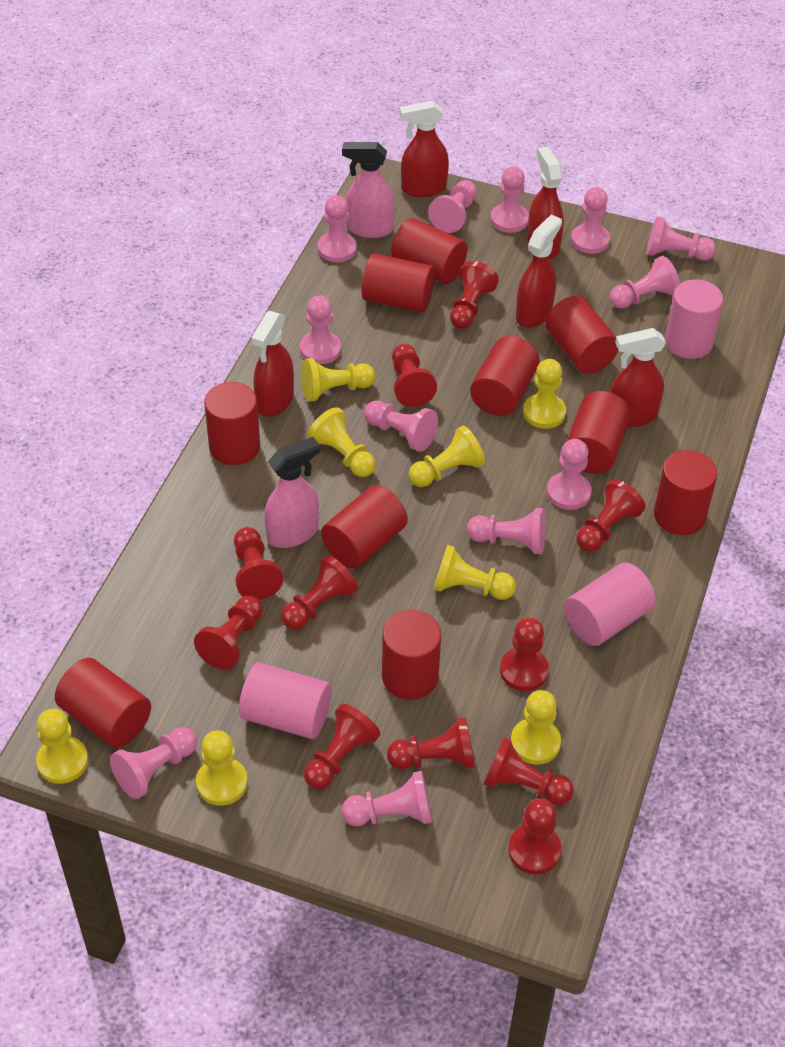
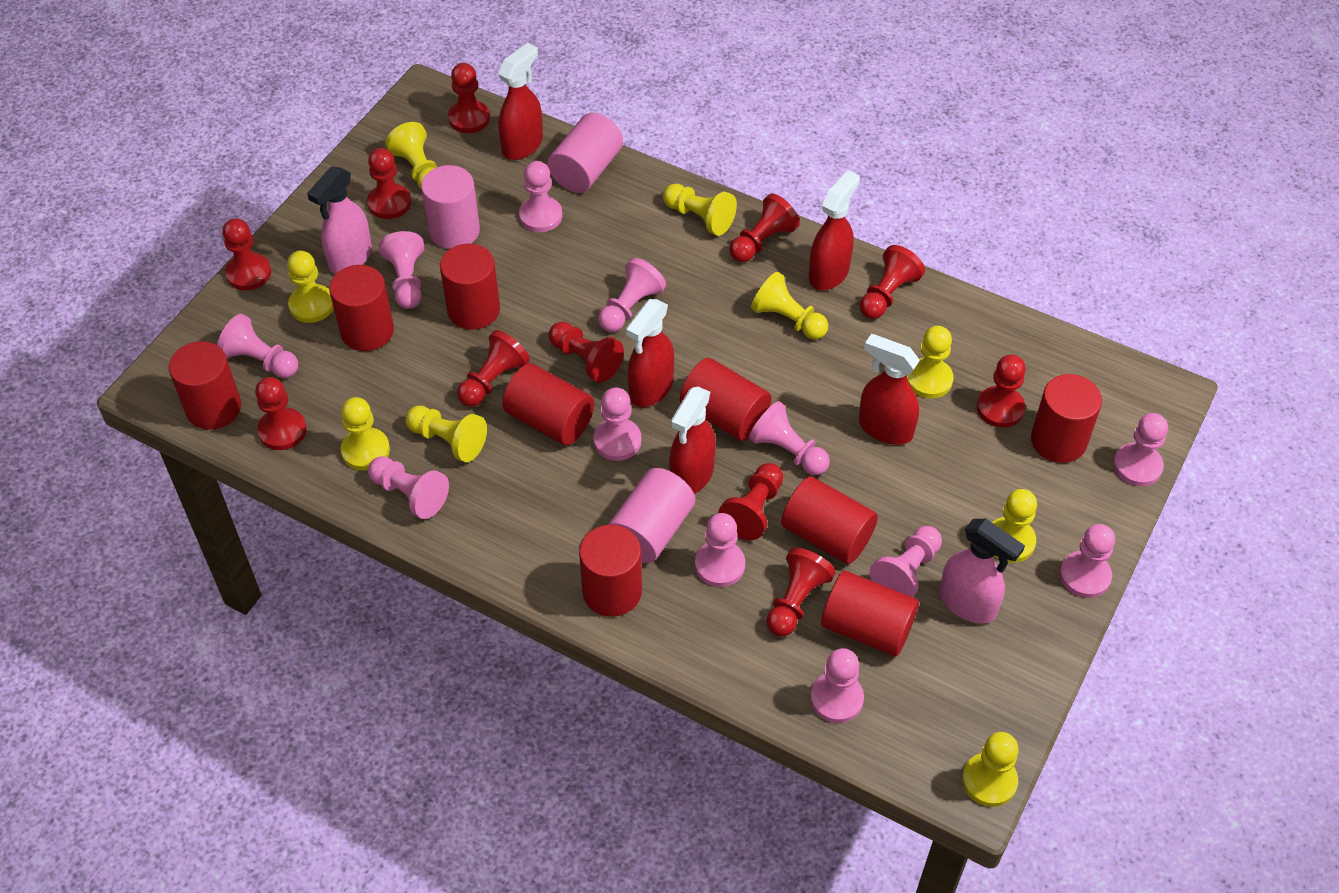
red cylinder: [55,658,151,748] [204,382,260,465] [321,485,408,569] [362,254,435,313] [382,610,441,700] [391,218,468,284] [470,336,540,416] [546,296,619,374] [566,391,631,474] [654,450,717,535] = 10 -> [169,341,241,430] [329,265,394,351] [440,244,500,330] [502,363,594,445] [579,525,642,617] [680,358,771,441] [781,476,878,564] [821,571,919,657] [1031,374,1102,463] = 9
yellow pawn: [36,709,88,784] [196,730,248,806] [301,358,376,402] [307,407,376,477] [409,426,485,487] [434,545,516,600] [511,690,561,765] [523,359,566,429] = 8 -> [287,251,334,323] [341,397,390,471] [385,122,437,189] [405,406,487,462] [663,184,737,236] [751,272,828,339] [907,326,954,399] [962,732,1019,807] [992,489,1037,563] = 9

